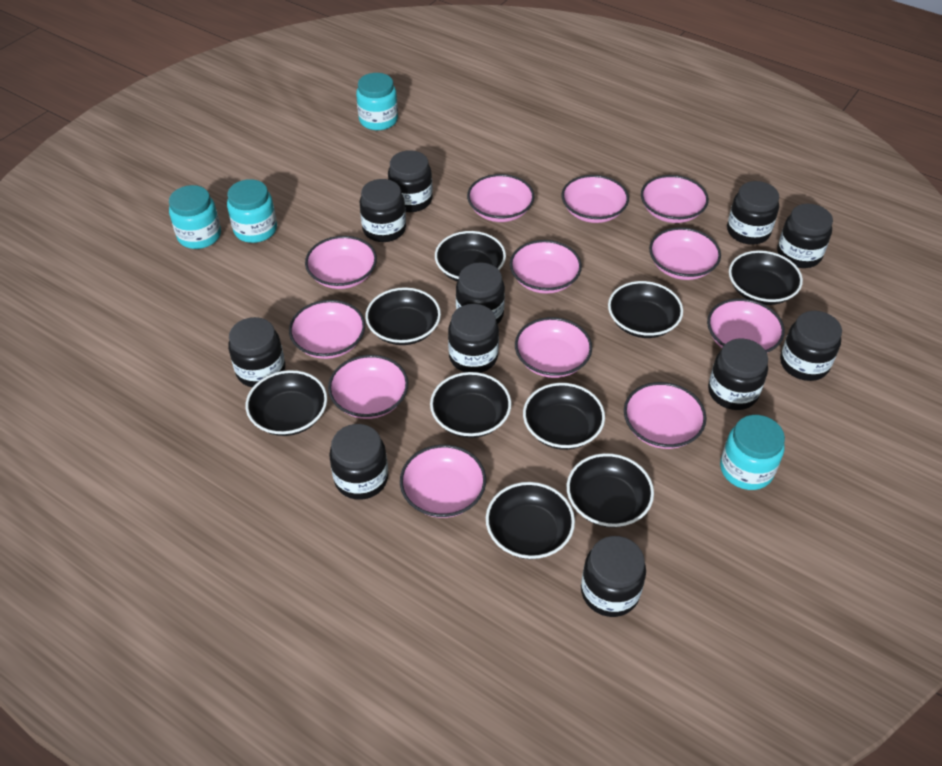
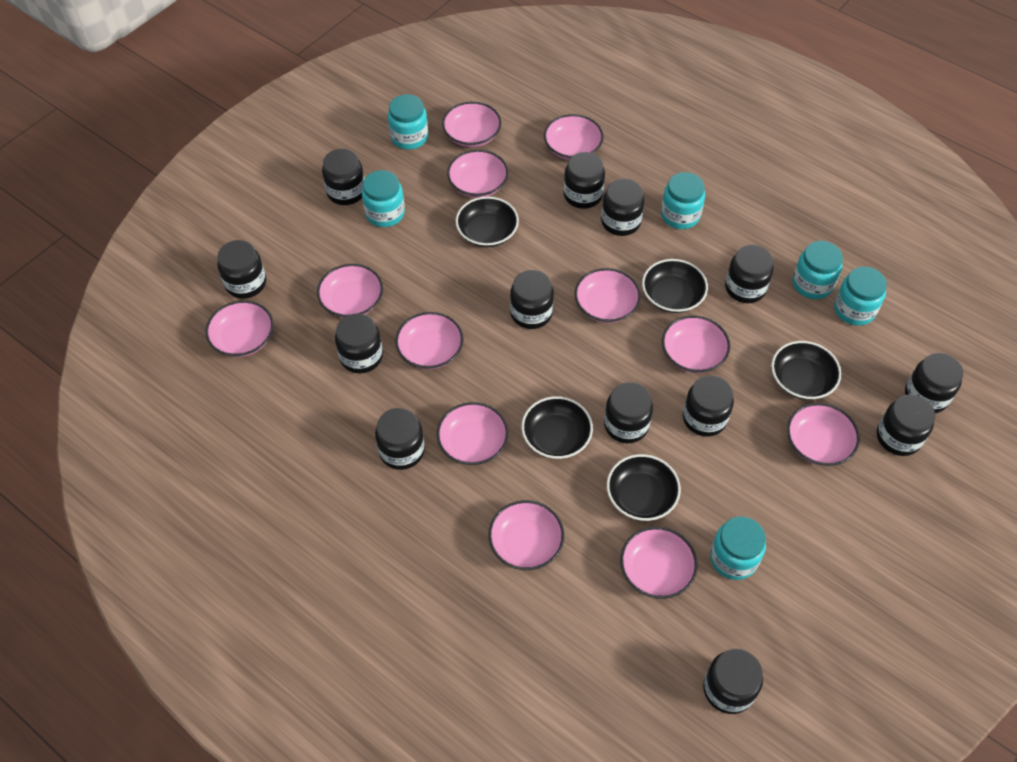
black bowl: [246,370,327,436] [365,287,441,345] [430,372,511,438] [435,231,506,281] [486,482,575,559] [523,383,605,450] [567,453,654,528] [608,281,683,338] [729,250,803,305] = 9 -> [456,197,519,247] [521,396,593,459] [607,454,681,521] [642,259,708,313] [771,341,841,400] = 5
black jar: [228,317,285,388] [329,424,388,500] [359,179,406,242] [388,150,433,212] [448,304,499,373] [456,262,505,324] [581,536,646,617] [708,339,768,410] [727,181,779,245] [777,204,833,268] [780,311,842,381] = 11 -> [217,240,266,299] [322,149,364,205] [335,313,383,373] [375,408,425,470] [510,270,554,329] [564,152,605,209] [601,179,644,236] [604,382,653,443] [683,375,734,437] [703,649,763,714] [725,245,773,303] [877,395,935,456] [905,353,963,413] = 13
turquoise jar: [169,185,221,249] [227,179,277,243] [356,73,398,130] [720,415,785,490] = 4 -> [362,170,405,227] [388,94,428,150] [661,172,705,229] [710,516,766,580] [793,241,843,299] [834,267,887,326] = 6

